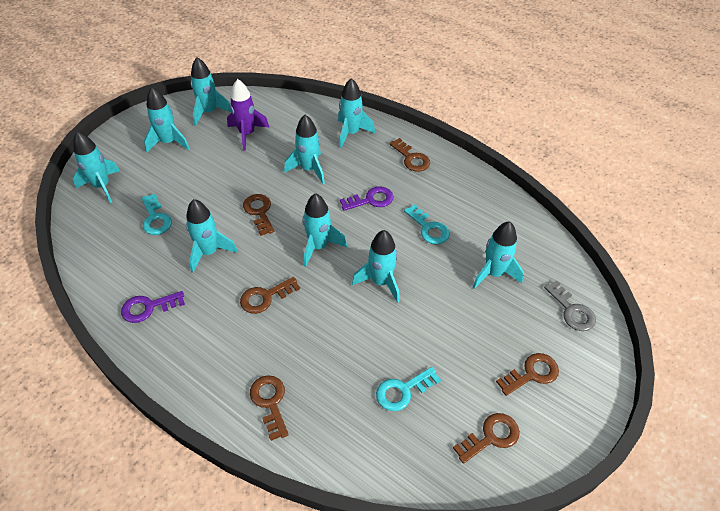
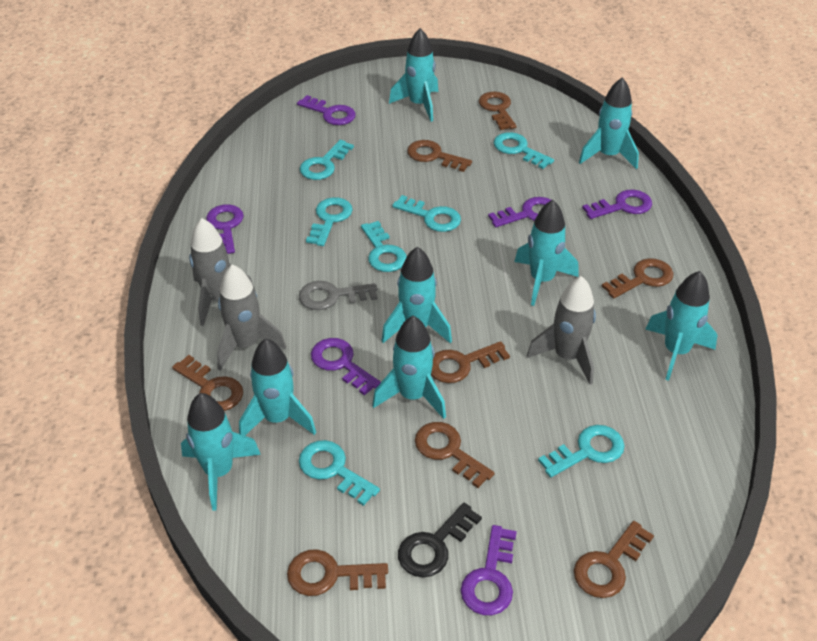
black key: none = 0 -> [398,503,482,578] = 1
brown key: [240,277,300,314] [243,194,275,236] [250,375,289,441] [389,138,430,172] [453,413,520,464] [496,353,559,396] = 6 -> [172,355,243,411] [287,549,388,596] [407,140,472,172] [415,422,494,488] [431,341,510,383] [479,92,517,130] [574,521,654,598] [602,258,674,298] = 8
grey rocket: none = 0 -> [189,218,256,326] [217,264,286,371] [527,276,596,385] = 3
purple key: [121,291,185,323] [340,187,394,211] = 2 -> [206,204,244,254] [297,95,356,125] [311,338,381,395] [460,525,517,615] [488,197,551,227] [582,189,652,219] = 6
purple rocket: [227,79,269,151] = 1 -> none = 0
turquoise key: [141,194,172,235] [376,367,441,411] [404,204,450,244] = 3 -> [299,440,380,506] [300,140,354,180] [306,197,353,246] [361,221,407,272] [392,195,461,232] [494,132,554,169] [538,425,625,478] = 7
turquoise rocket: [73,132,120,203] [144,87,190,153] [186,199,238,273] [191,57,231,126] [284,115,325,184] [303,193,347,267] [338,78,375,148] [352,230,400,303] [472,221,524,289] = 9 -> [181,393,261,511] [239,339,316,436] [372,316,446,419] [381,247,452,343] [389,28,438,122] [514,200,578,306] [579,77,639,169] [645,271,718,381] = 8

